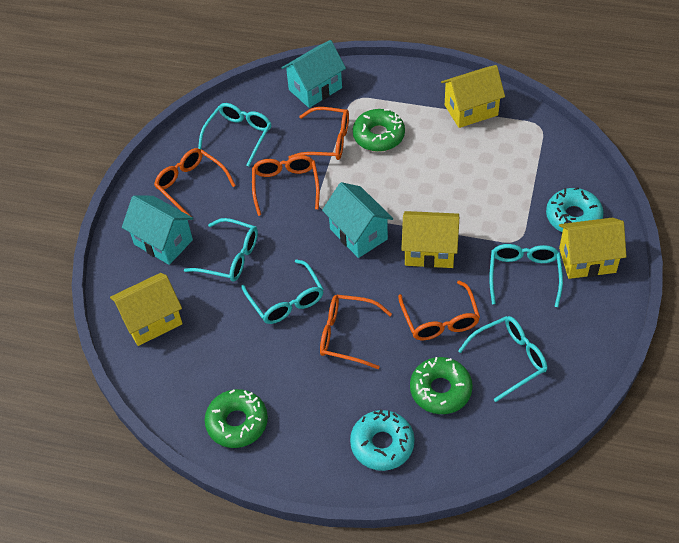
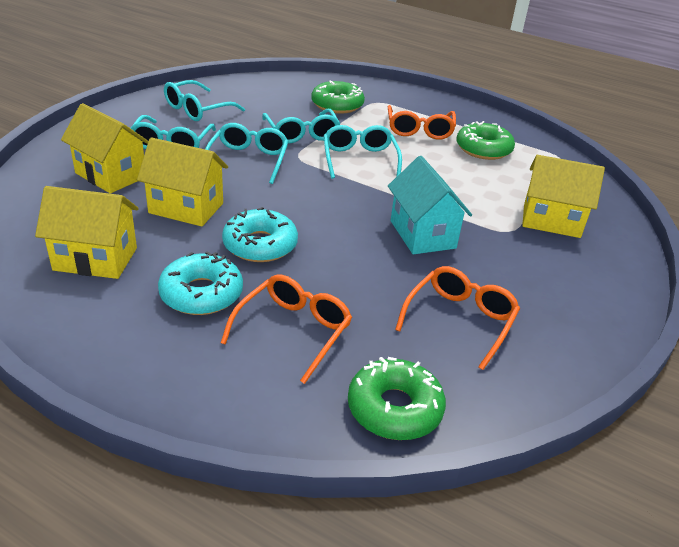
orange glasses: [154,148,236,217] [252,155,320,216] [288,107,349,160] [320,295,392,369] [398,280,480,340] = 5 -> [221,275,352,384] [388,105,456,140] [395,266,520,370] = 3
turquoise house: [122,195,193,265] [281,40,346,108] [322,182,393,258] = 3 -> [388,156,472,254] = 1

